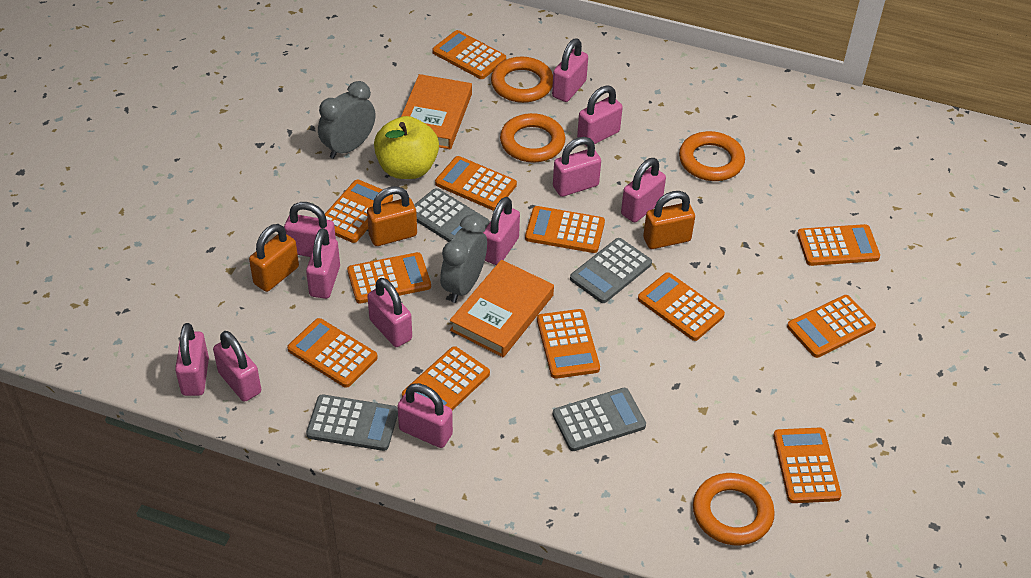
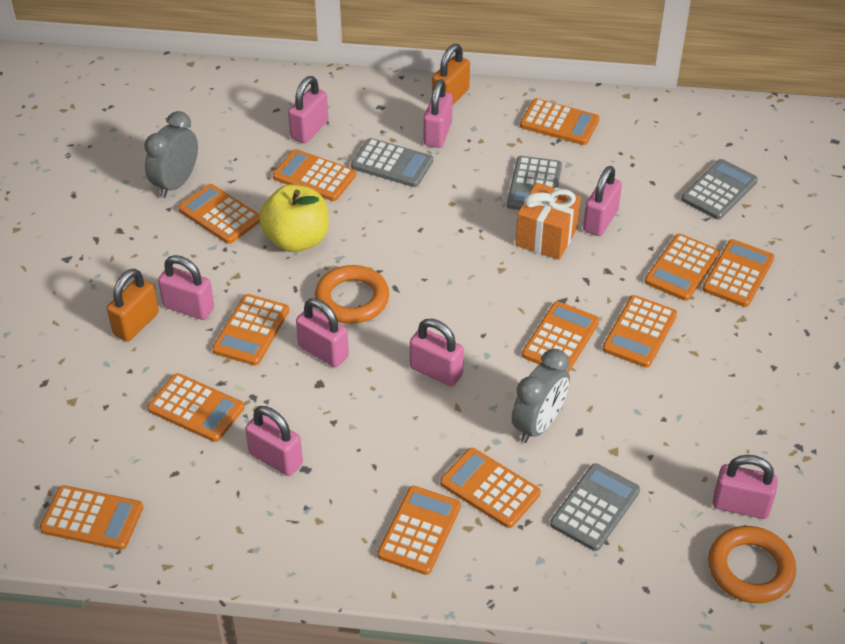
orange book: [401,74,472,149] [450,260,554,357] = 2 -> none = 0
orange gift: none = 0 -> [515,183,581,260] = 1
orange padlock: [249,224,299,292] [367,186,417,246] [643,191,695,249] = 3 -> [107,268,159,342] [432,44,470,104] = 2
orange ring: [491,57,553,103] [500,113,566,163] [679,131,745,181] [693,473,775,545] = 4 -> [315,265,389,324] [708,526,796,603] = 2
pink padlock: [175,323,209,396] [213,331,261,402] [284,202,336,257] [306,228,340,299] [367,278,412,347] [397,383,453,448] [483,197,520,265] [552,38,588,102] [553,137,601,197] [577,85,623,146] [621,158,666,222] = 11 -> [158,255,214,320] [245,406,303,476] [288,76,328,143] [296,298,349,367] [410,319,464,386] [424,79,453,148] [583,166,622,236] [713,455,778,519] = 8

